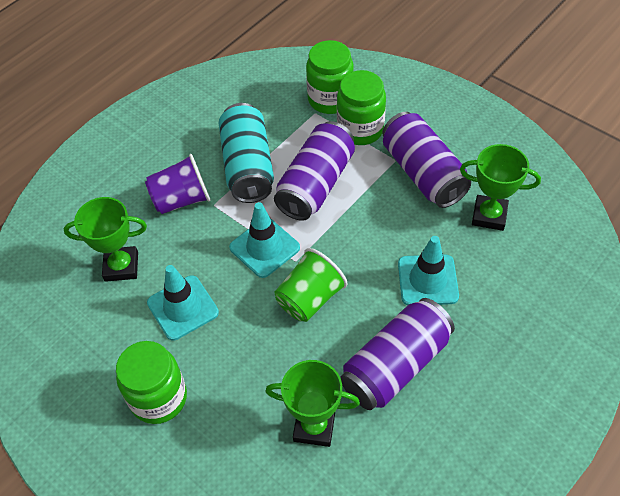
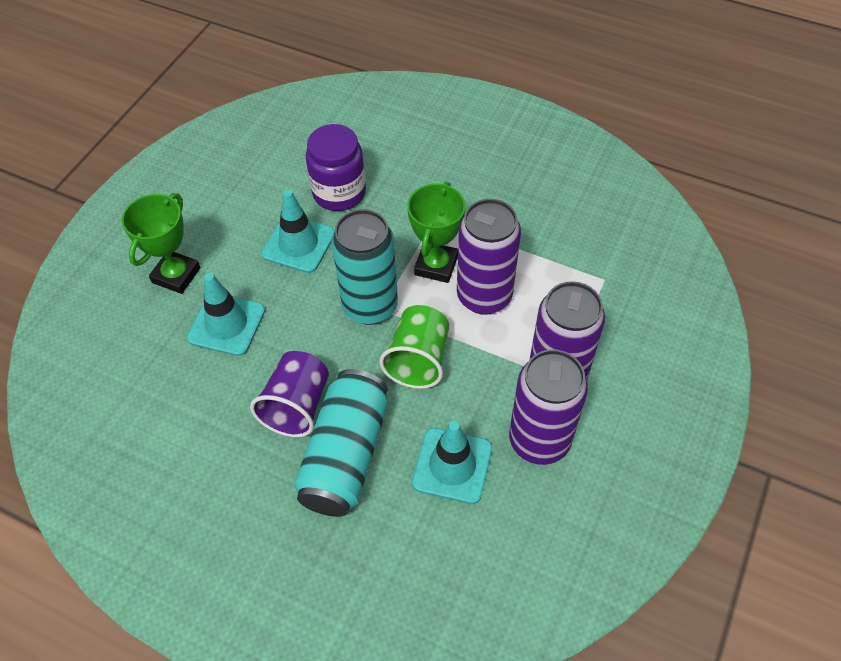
green jar: [116,341,187,424] [306,40,354,114] [337,70,386,145] = 3 -> none = 0
green trophy: [64,197,147,282] [265,360,360,447] [460,144,541,231] = 3 -> [122,193,201,294] [407,182,466,283] = 2
purple jar: none = 0 -> [306,124,366,211] = 1
turquoise can: [219,103,274,203] = 1 -> [294,369,388,517] [331,209,398,325] = 2

